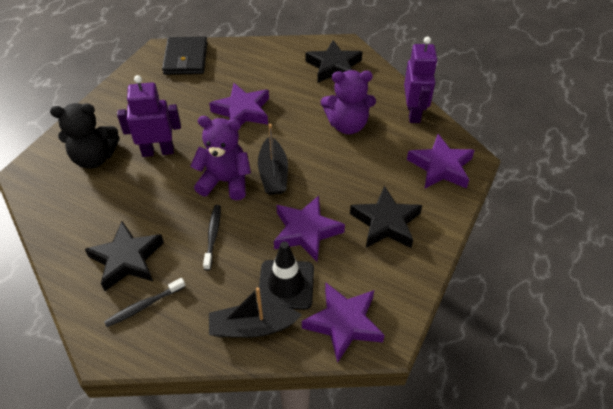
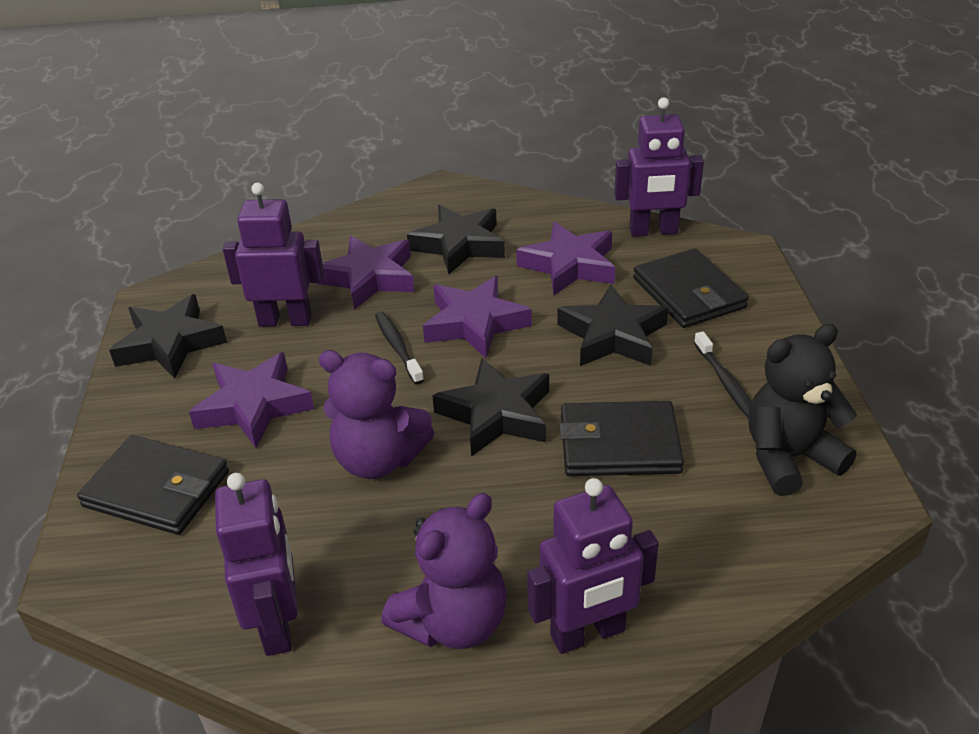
black boat: [209,287,302,338] [258,124,288,195] = 2 -> none = 0
black star: [85,221,164,291] [306,40,362,83] [350,185,422,248] = 3 -> [109,294,227,379] [407,205,505,274] [432,358,549,457] [557,285,669,366] = 4
black traffic cone: [259,241,314,310] = 1 -> none = 0
black wallet: [162,36,207,75] = 1 -> [77,435,229,535] [560,401,684,476] [633,248,749,328] = 3
purple robot: [117,75,181,157] [404,36,438,123] = 2 -> [215,473,298,656] [223,183,324,327] [527,478,659,654] [614,97,704,237] = 4

